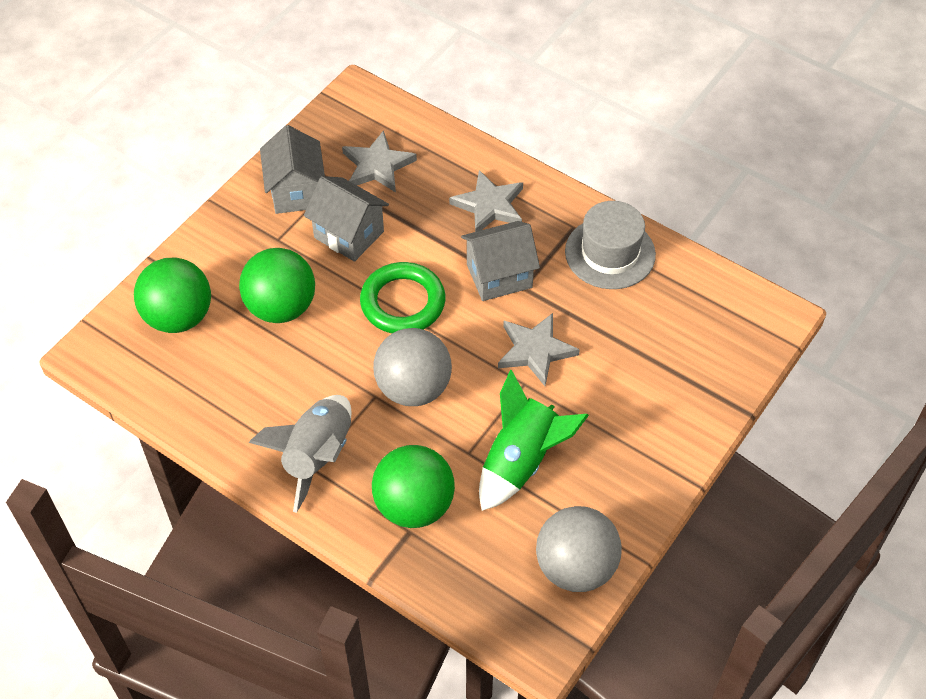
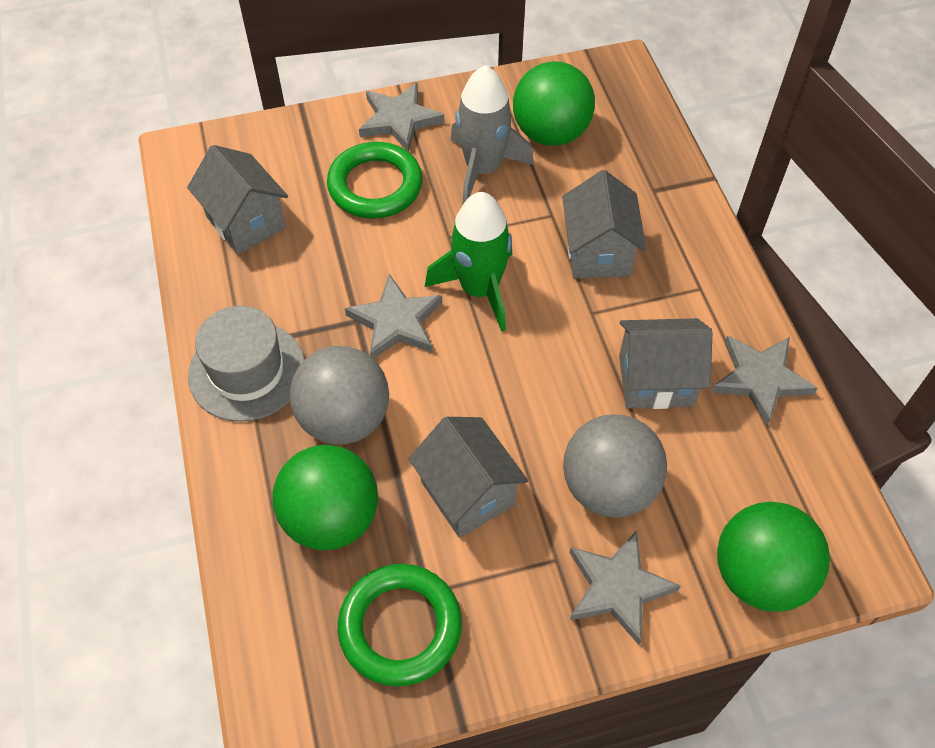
green ring: [360,262,445,333] = 1 -> [327,142,423,218] [338,564,462,686] = 2
grey house: [260,125,325,214] [304,176,389,262] [461,221,540,301] = 3 -> [187,145,288,255] [408,417,528,538] [562,170,646,279] [619,318,712,409] = 4
grey star: [342,130,417,192] [449,170,523,232] [498,313,580,386] = 3 -> [345,274,442,359] [359,82,444,152] [570,530,681,645] [712,335,818,426] = 4

